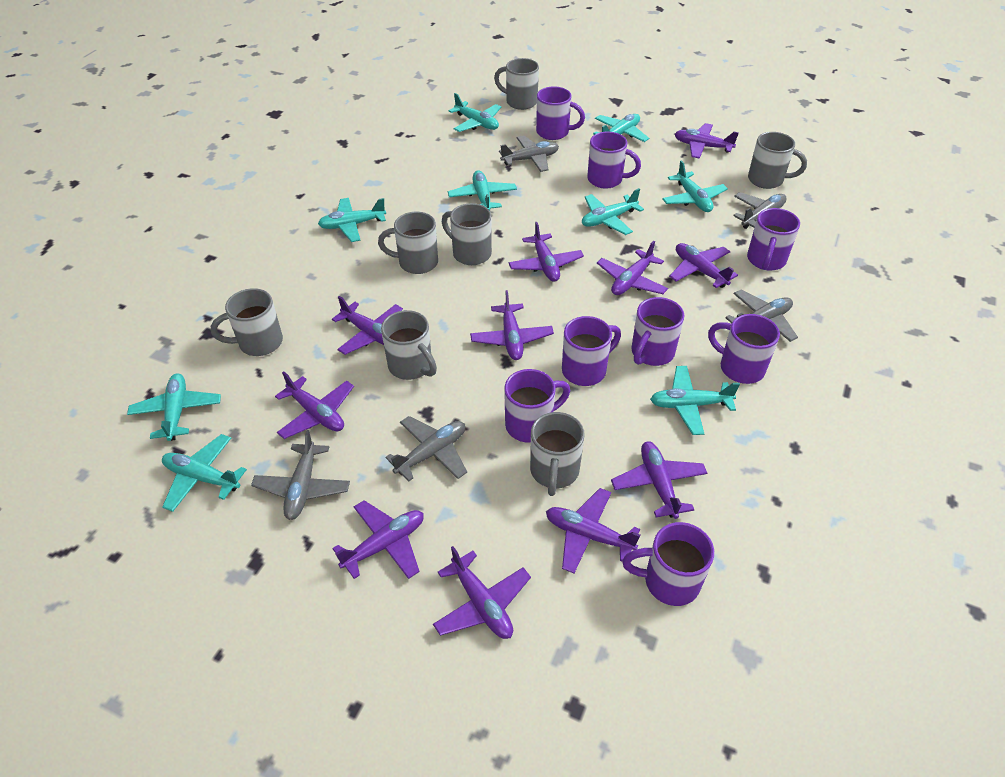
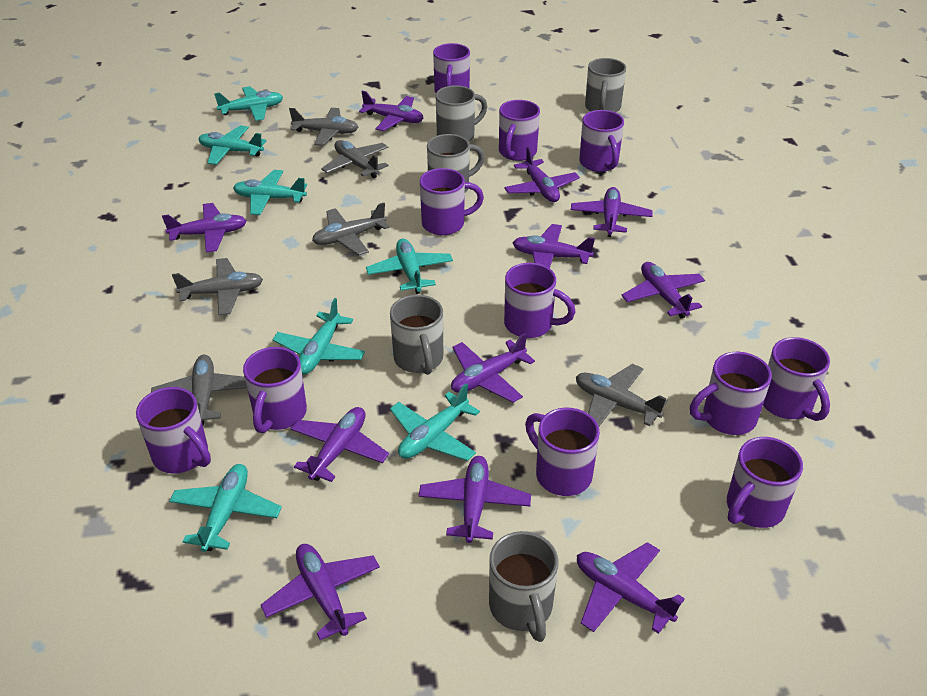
grey mug: [211,288,283,356] [378,211,438,274] [381,310,437,380] [442,203,492,265] [494,58,539,110] [530,412,585,496] [748,132,807,189] = 7 -> [390,295,443,375] [427,134,484,192] [436,85,487,142] [489,531,558,642] [585,58,626,113] = 5
grey plane: [251,430,350,520] [386,416,467,482] [499,135,559,172] [725,289,798,342] [733,192,787,229] = 5 -> [151,355,247,426] [172,258,263,315] [289,108,358,146] [312,203,390,255] [321,140,389,178] [576,364,668,426] = 6
purple mug: [504,369,570,443] [536,86,585,140] [562,316,621,386] [587,132,641,189] [622,522,714,606] [631,297,684,366] [708,314,780,384] [747,208,800,271] = 8 -> [136,387,211,474] [243,347,307,433] [420,168,484,235] [433,43,470,93] [499,100,540,161] [504,263,576,338] [525,408,600,496] [579,110,624,172] [690,352,772,435] [727,437,803,528] [763,337,830,421] = 11
turquoise plane: [127,373,221,441] [162,434,247,512] [318,198,386,242] [448,93,501,132] [448,170,517,210] [582,188,644,235] [593,114,649,142] [650,366,740,435] [662,160,728,212] = 9 -> [169,464,282,552] [199,125,266,165] [214,86,283,121] [233,170,307,215] [272,298,365,374] [366,239,453,294] [390,384,480,461] = 7

